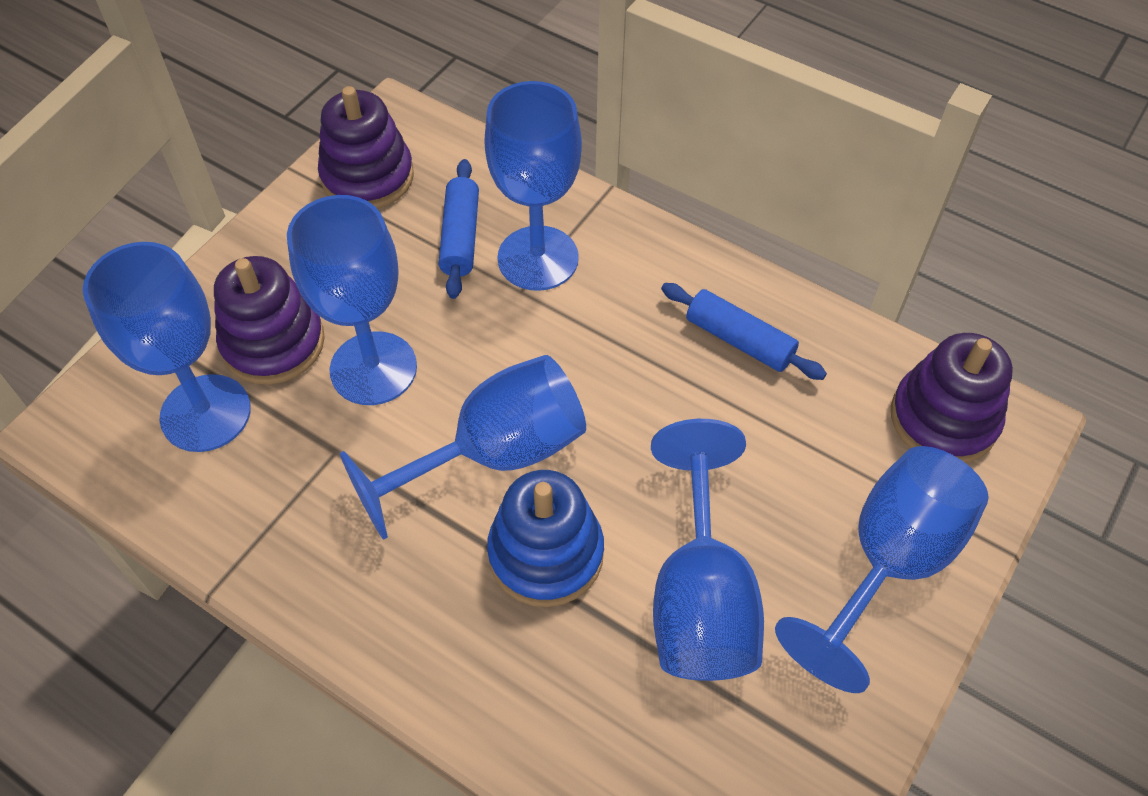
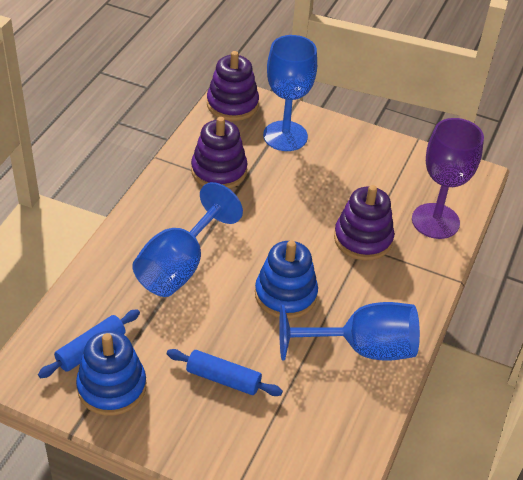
blue goblet: [83,242,251,452] [287,195,417,405] [340,355,586,540] [484,81,582,291] [651,419,764,681] [775,446,989,693] = 6 -> [132,182,243,297] [263,35,317,151] [279,302,420,361] = 3
blue stacking toy: [487,470,604,607] = 1 -> [76,331,146,416] [255,241,318,319] = 2
purple goblet: none = 0 -> [412,118,484,239] = 1

